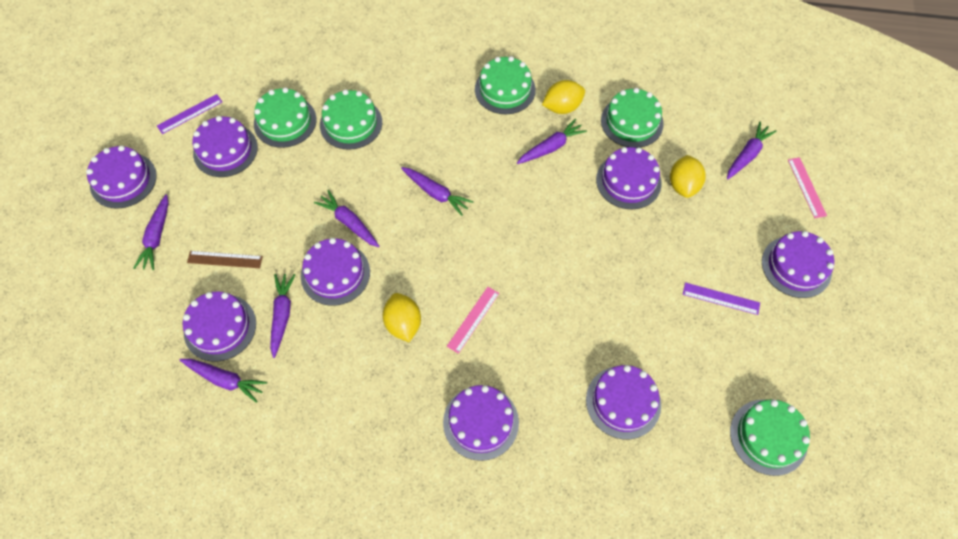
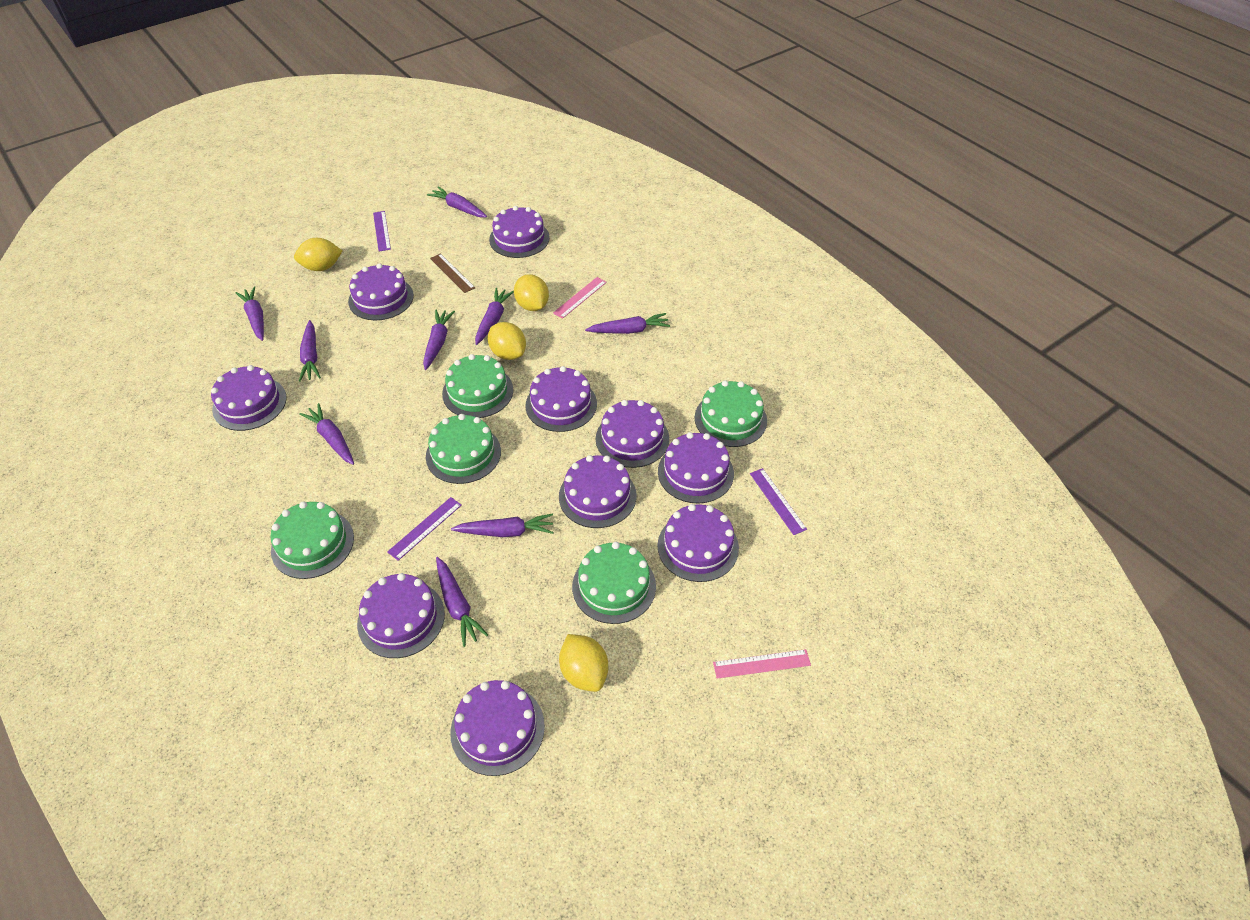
purple cake: [86,146,157,209] [183,291,256,362] [192,116,258,177] [301,238,370,306] [443,385,519,461] [586,365,661,439] [596,147,662,209] [762,231,834,298] = 8 -> [211,365,287,431] [348,263,414,320] [357,573,445,658] [450,680,545,776] [489,206,550,258] [525,366,597,432] [559,455,636,528] [596,400,669,468] [657,504,739,582] [658,432,734,503] = 10
purple carrot: [133,194,168,270] [180,359,267,403] [270,274,296,358] [314,190,380,247] [401,167,473,216] [517,119,587,164] [727,122,777,180] = 7 -> [235,287,264,341] [299,320,321,382] [299,403,354,465] [423,310,455,370] [427,186,487,218] [436,557,488,647] [451,513,554,537] [475,288,514,345] [585,313,670,334] = 9
purple ruler: [157,94,222,134] [683,282,760,315] = 2 -> [373,211,391,251] [387,497,462,561] [750,468,807,535] = 3
yellow lemon: [383,293,421,342] [542,80,585,114] [670,155,706,198] = 3 -> [294,238,342,271] [488,322,526,360] [514,274,549,311] [559,634,608,692] = 4

